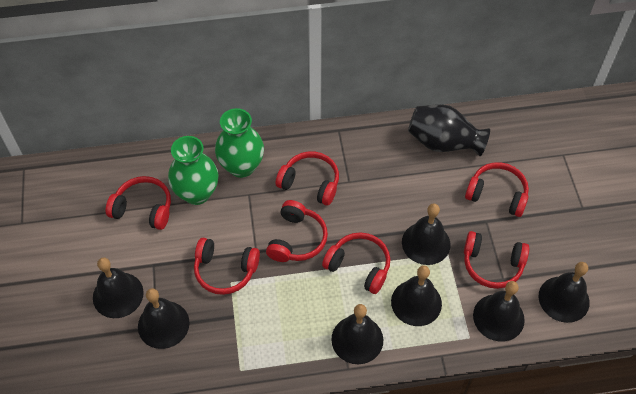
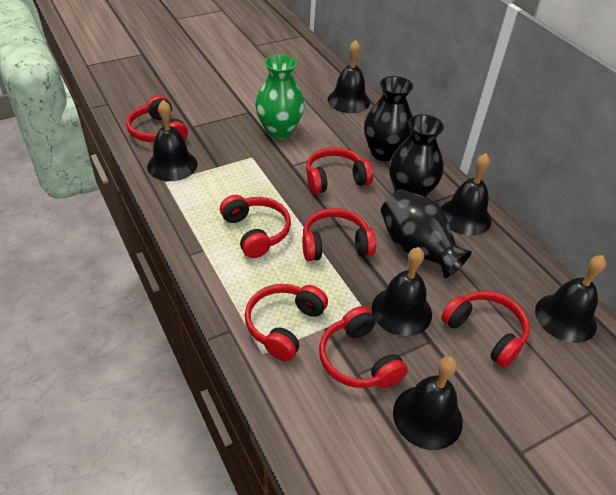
black bell: [93,257,144,318] [138,288,190,349] [331,304,383,364] [391,265,442,326] [402,203,450,265] [473,281,525,342] [539,262,590,323] = 7 -> [147,100,198,181] [328,40,370,113] [371,247,432,336] [393,356,463,450] [441,153,491,236] [535,255,606,343] = 6
black vase: [408,104,490,156] = 1 -> [364,76,413,162] [380,189,472,278] [389,114,444,197] = 3
green vase: [168,136,219,205] [215,108,264,178] = 2 -> [255,54,304,139] = 1

